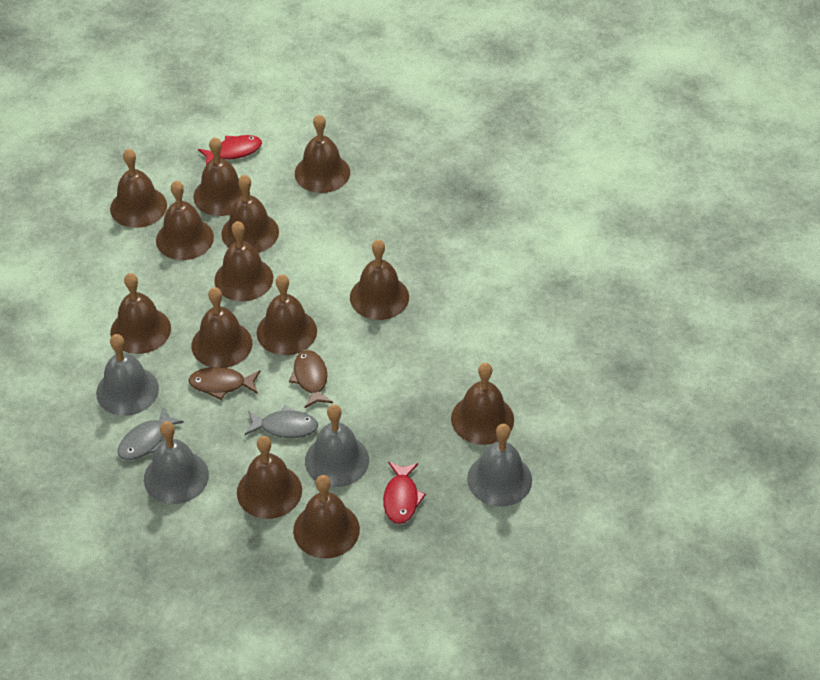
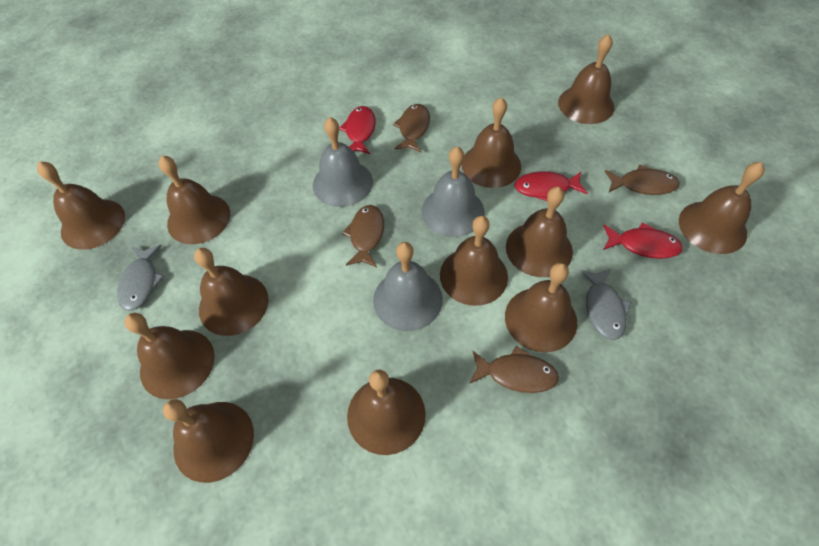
brown bell: [110,149,167,228] [110,273,171,354] [156,181,214,260] [192,287,252,368] [193,137,250,216] [214,221,273,301] [221,175,279,253] [237,436,302,519] [257,274,317,355] [293,475,360,558] [295,114,350,193] [350,239,409,320] [451,363,514,445] = 13 -> [37,161,125,250] [124,313,215,399] [158,156,230,244] [163,399,254,483] [194,248,269,336] [347,370,426,455] [440,216,508,306] [462,97,521,188] [505,263,577,352] [506,187,573,277] [558,34,615,124] [679,162,765,254] = 12
brown fish: [188,367,260,400] [289,350,333,408] = 2 -> [342,205,384,267] [393,104,430,152] [469,346,559,393] [605,164,680,195] = 4
grey bell: [96,334,159,416] [144,421,209,504] [305,404,369,487] [467,424,532,507] = 4 -> [313,117,373,207] [373,242,443,331] [422,147,485,237] = 3
red fish: [198,135,262,165] [383,462,426,524] = 2 -> [339,106,376,154] [514,171,588,201] [603,222,683,259] = 3

